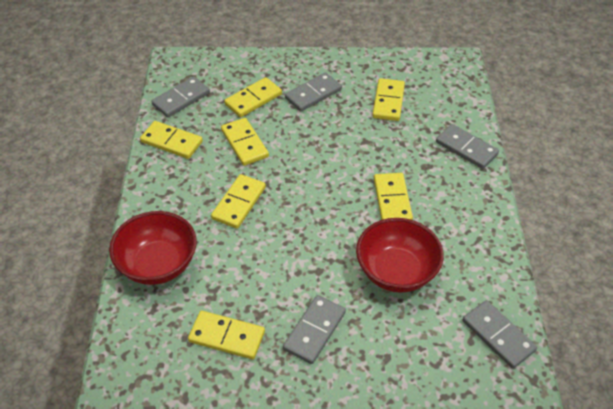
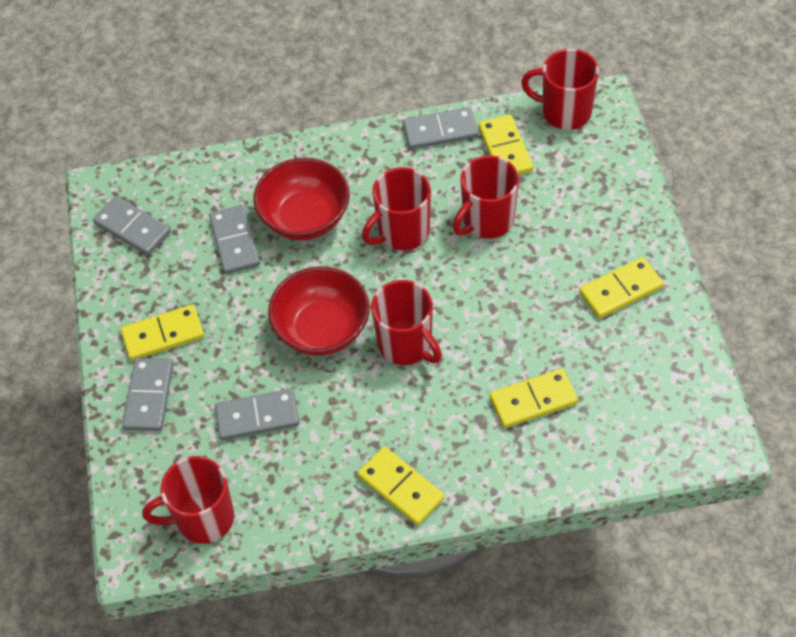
red mug: none = 0 -> [142,456,234,544] [362,167,431,250] [371,280,442,365] [453,155,519,239] [521,49,599,130] = 5
yellow domino: [140,121,203,159] [188,311,265,359] [211,174,266,229] [221,118,269,166] [224,77,282,118] [372,78,405,121] [374,173,413,220] = 7 -> [121,305,204,361] [358,446,445,525] [478,115,533,175] [490,369,578,428] [579,257,664,318] = 5

